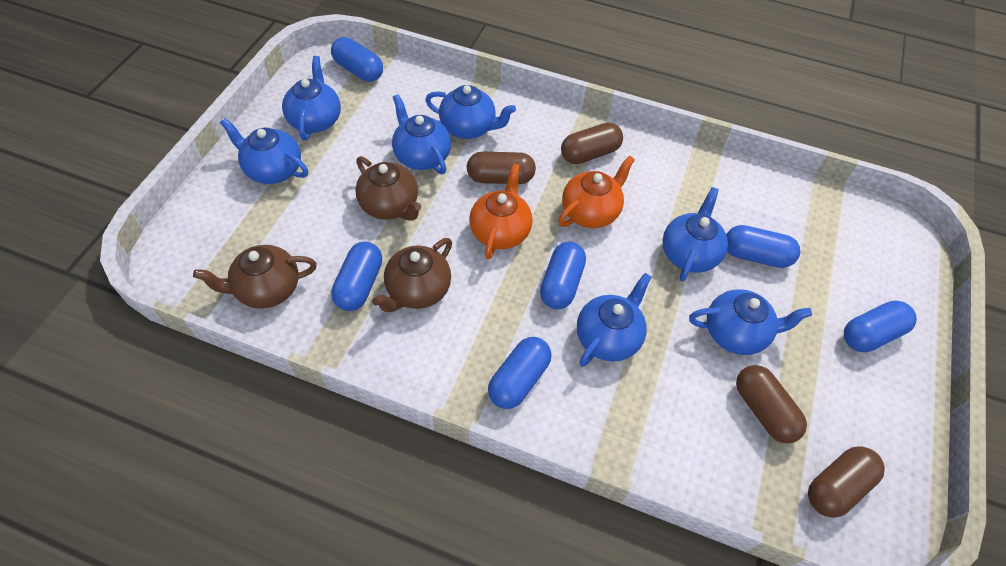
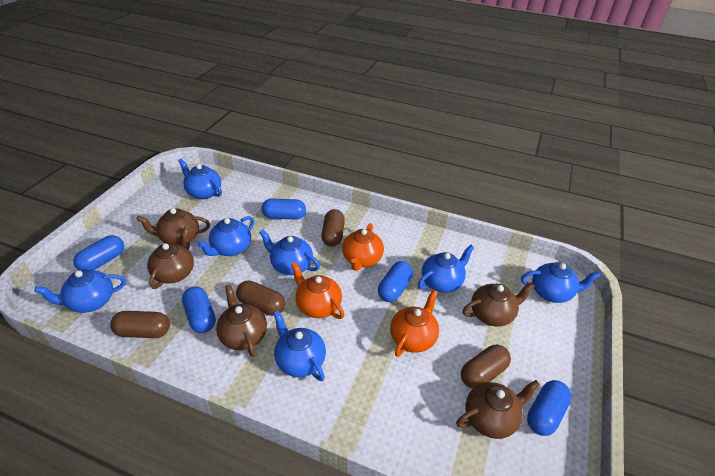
blue capsule: [331,37,383,82] [331,241,382,311] [488,337,552,409] [540,242,586,309] [726,225,800,268] [844,301,917,352] = 6 -> [73,235,124,270] [182,287,216,333] [262,199,306,220] [378,261,413,302] [527,380,572,436] = 5
brown teapot: [193,245,317,309] [355,156,421,221] [372,238,452,312] = 3 -> [136,208,210,245] [147,227,194,289] [216,284,267,357] [456,380,540,439] [463,282,535,327] = 5
orange teapot: [469,164,533,259] [558,156,635,228] = 2 -> [291,262,344,319] [342,223,384,271] [390,290,439,357] = 3

